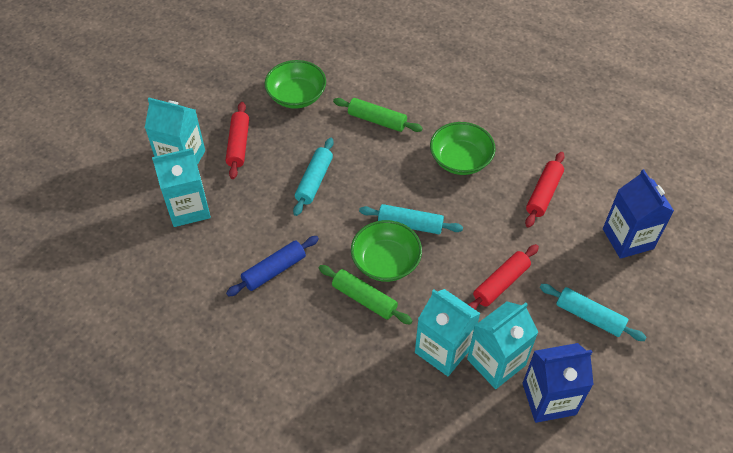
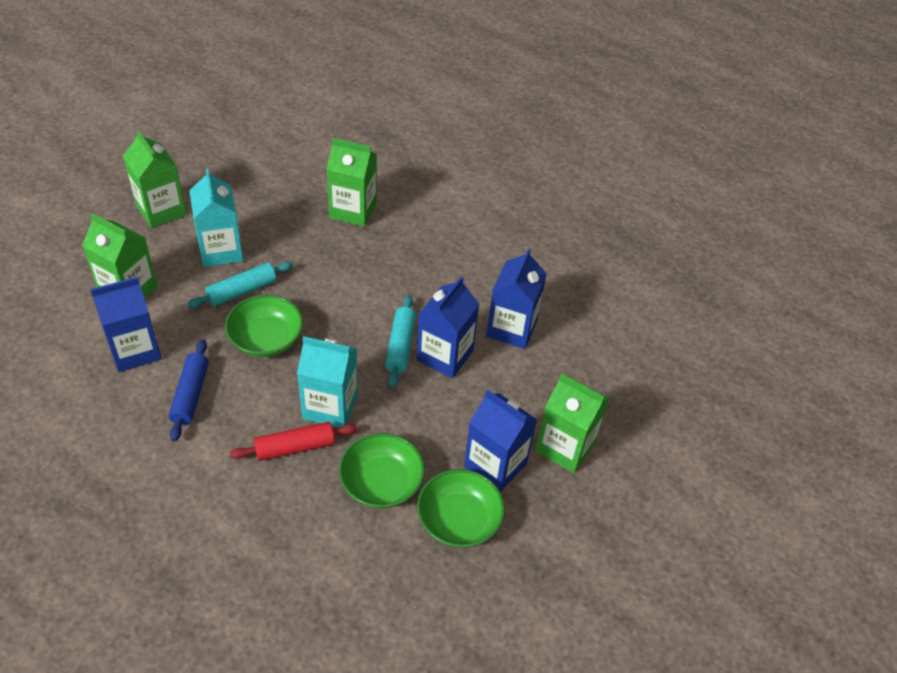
blue carton: [522,343,594,423] [603,169,674,259] = 2 -> [90,277,162,372] [417,276,479,378] [464,390,537,492] [486,248,547,349] = 4
green carton: none = 0 -> [82,213,158,299] [123,130,187,228] [326,138,377,227] [535,374,609,473] = 4
green rolling pin: [319,265,412,324] [333,98,423,132] = 2 -> none = 0
red rolling pin: [226,102,249,179] [468,244,539,310] [525,152,565,228] = 3 -> [230,422,357,461] = 1
turquoise carton: [145,98,205,165] [152,148,211,227] [415,289,481,376] [467,301,538,389] = 4 -> [189,169,243,267] [297,336,358,428] = 2
turquoise rolling pin: [293,138,334,216] [359,204,463,234] [540,284,647,341] = 3 -> [187,261,293,308] [385,295,416,388] = 2

